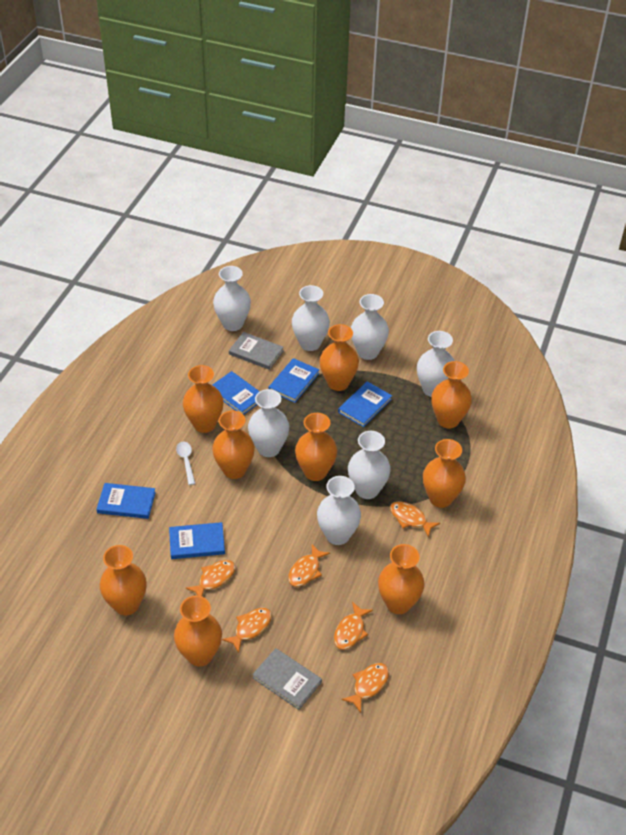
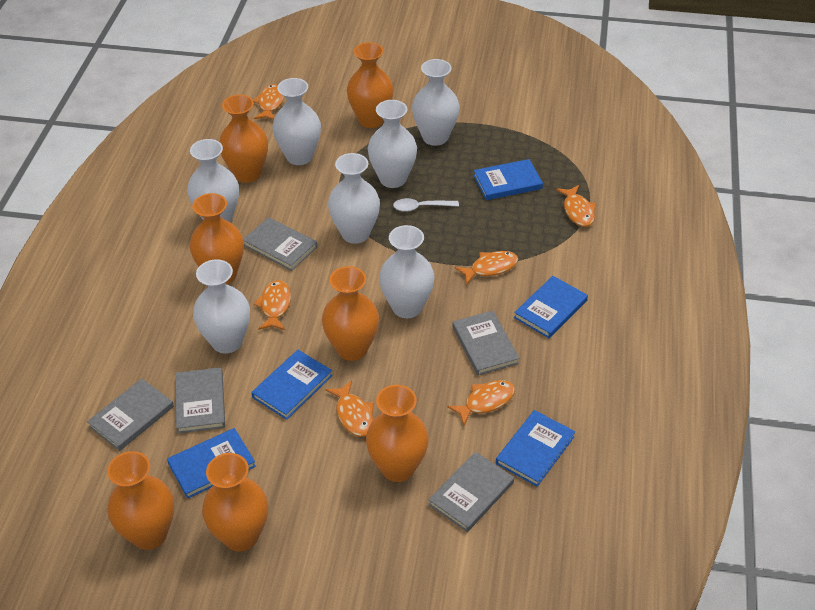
grey book: [229,332,284,370] [252,648,322,710] = 2 -> [87,378,174,451] [175,367,225,433] [243,217,317,271] [428,452,514,532] [452,311,520,375] = 5
orange vase: [99,545,147,615] [174,596,222,667] [183,365,224,433] [212,411,255,479] [295,413,337,481] [320,324,359,391] [378,544,425,614] [423,439,466,508] [431,361,472,428] = 9 -> [107,451,174,550] [190,193,244,284] [202,453,268,551] [219,95,268,183] [322,266,379,361] [347,42,394,128] [366,385,429,482] = 7

